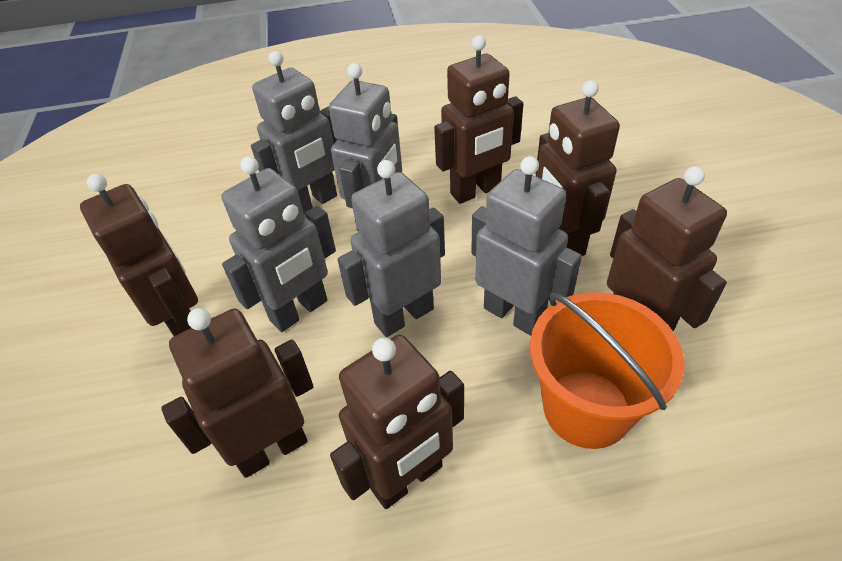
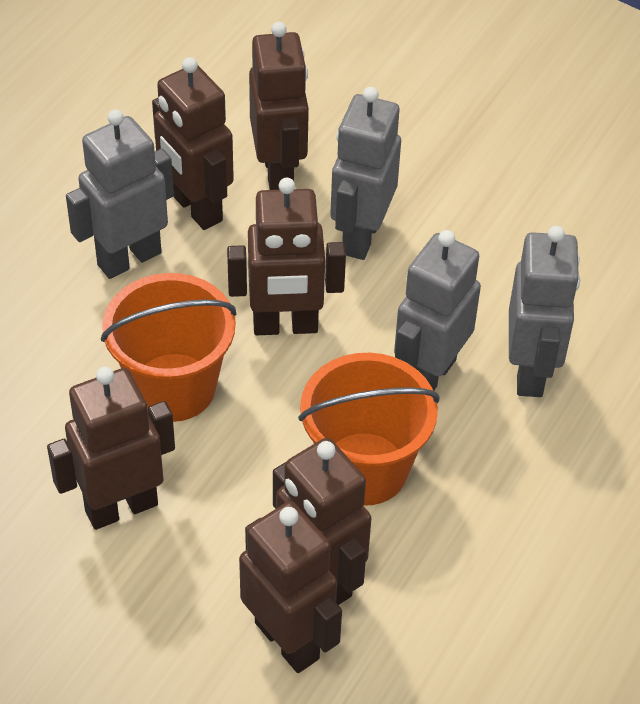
grey robot: [221,156,336,332] [251,51,338,213] [329,63,402,231] [338,160,445,337] [471,156,582,336] = 5 -> [66,109,174,279] [330,87,401,260] [394,230,481,391] [509,226,580,397] = 4
orange bucket: [530,292,684,449] = 1 -> [101,273,237,422] [298,353,440,506] = 2

